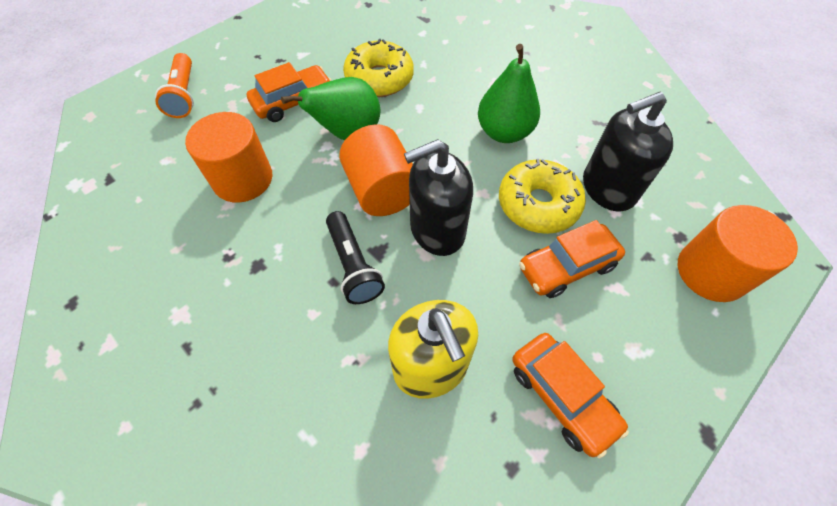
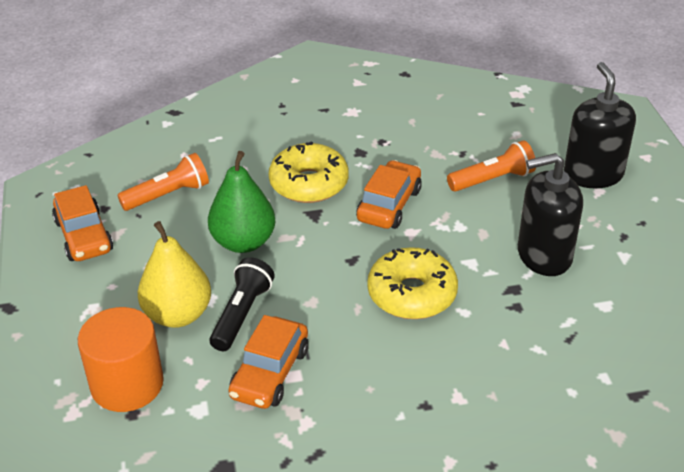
green pear: [281,77,380,140] [478,44,540,143] = 2 -> [208,151,275,253] = 1
orange cylinder: [185,112,272,203] [339,124,413,216] [678,205,798,302] = 3 -> [78,307,164,412] = 1
orange flashlight: [155,53,194,118] = 1 -> [117,153,209,211] [447,140,536,192] = 2
yellow pear: none = 0 -> [138,221,211,328] = 1
yellow soap dispenser: [388,300,478,399] = 1 -> none = 0

